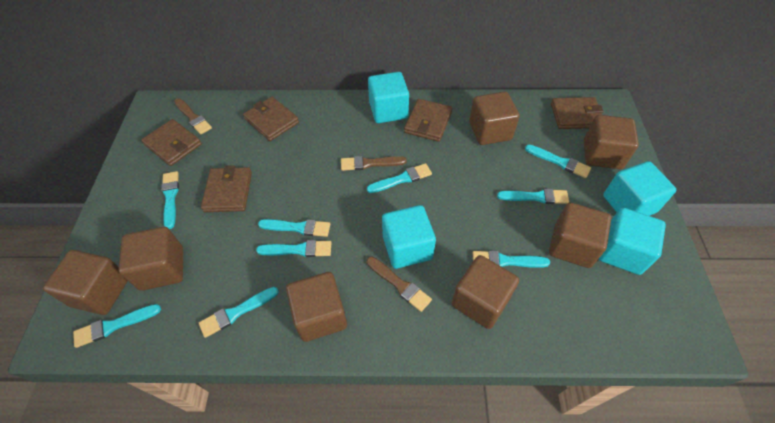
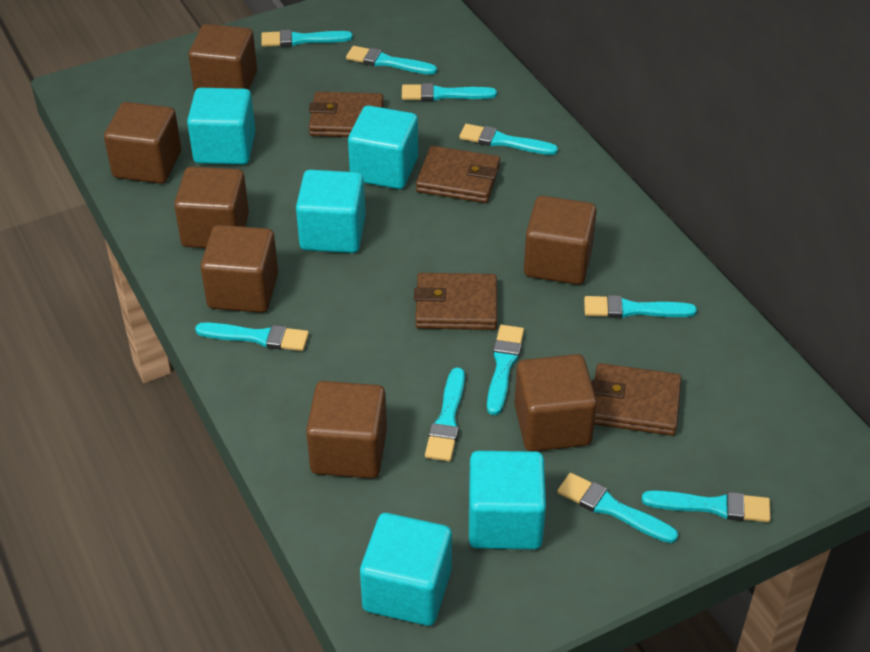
brown brush: [174,98,212,135] [341,156,407,171] [367,257,432,312] = 3 -> none = 0
brown wallet: [141,119,202,166] [201,165,252,212] [243,97,299,141] [404,99,452,142] [551,97,604,129] = 5 -> [309,92,384,137] [414,273,497,330] [416,146,500,203] [591,363,681,436] = 4
turquoise brush: [73,304,161,348] [161,171,179,229] [199,287,279,338] [256,240,331,257] [258,219,330,237] [367,163,432,193] [473,251,550,268] [497,189,569,204] [525,145,591,178] = 9 -> [195,322,309,351] [261,30,353,47] [346,46,437,75] [402,83,497,101] [425,367,465,461] [459,124,558,155] [487,325,524,415] [557,473,678,543] [584,295,697,318] [642,490,771,522] = 10
turquoise cube: [368,72,409,123] [382,205,436,269] [599,208,666,275] [603,161,676,216] = 4 -> [187,88,256,165] [296,170,366,253] [348,105,418,189] [360,513,452,626] [469,451,546,550] = 5

